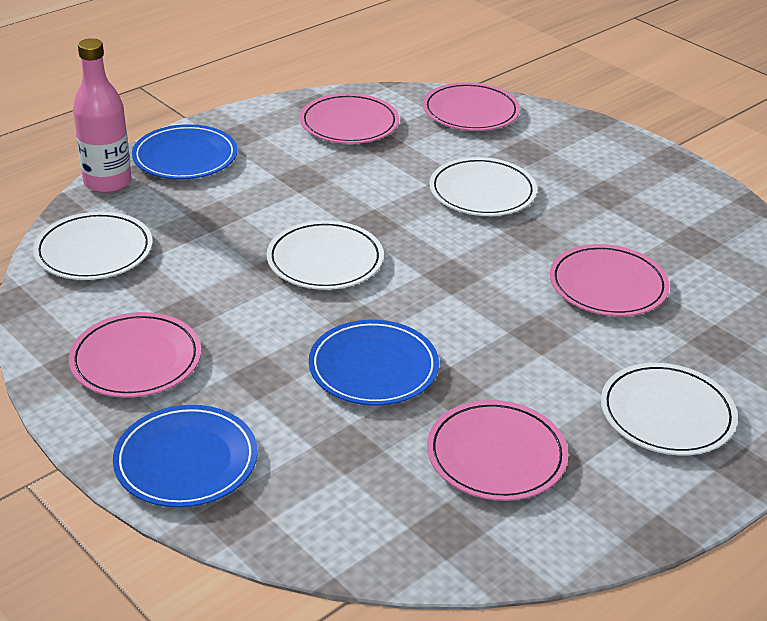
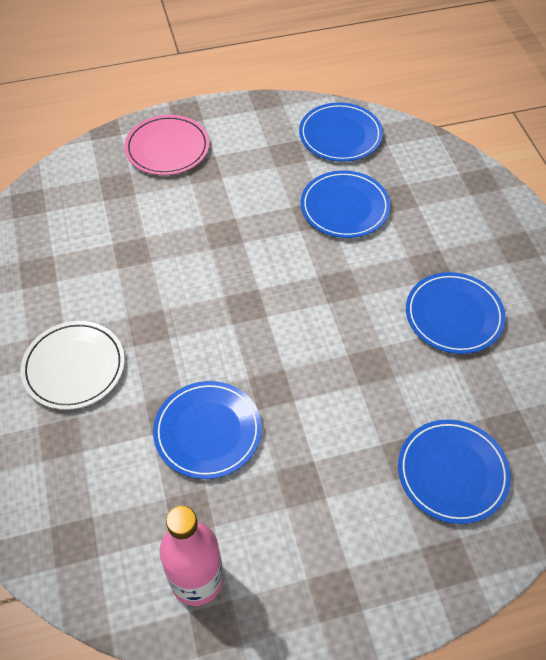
blue plate: [113,405,258,508] [132,124,238,179] [309,320,439,406] = 3 -> [153,381,262,479] [299,103,383,162] [301,171,390,238] [398,420,511,524] [406,272,506,354] = 5
pink plate: [69,312,201,398] [300,93,399,144] [423,82,520,131] [427,400,568,501] [550,244,670,316] = 5 -> [124,115,209,175] = 1
white plate: [33,212,153,280] [267,220,384,290] [430,157,537,216] [601,363,738,456] = 4 -> [20,321,125,410] = 1

